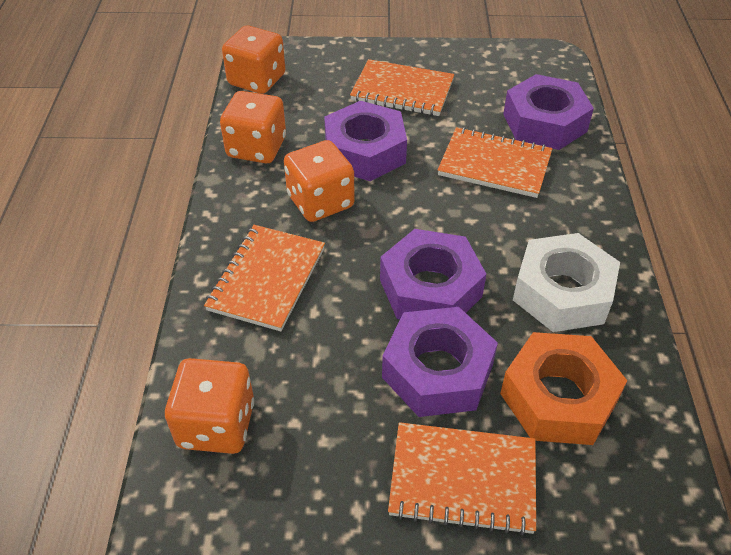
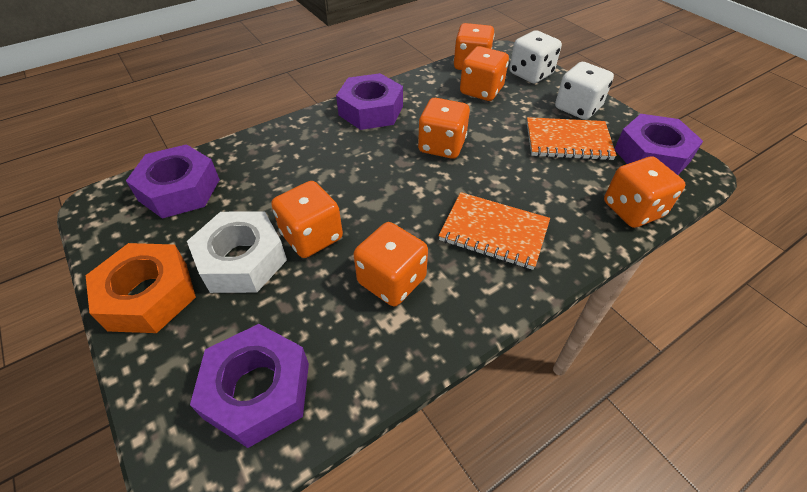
orange dice: [165,358,254,454] [220,91,286,163] [222,25,285,94] [284,140,355,222] = 4 -> [271,181,343,258] [353,222,428,306] [418,98,470,159] [454,23,495,70] [460,46,509,101] [604,157,686,228] = 6
orange notebook: [204,225,325,331] [350,59,454,116] [388,422,536,535] [438,127,552,198] = 4 -> [439,192,550,270] [527,117,616,160] = 2
white dice: none = 0 -> [509,30,562,83] [555,62,614,120] = 2

